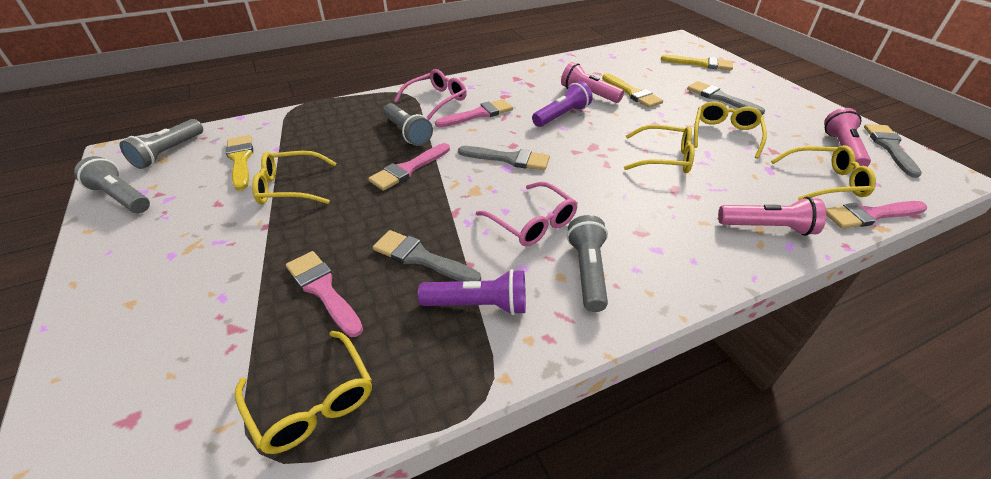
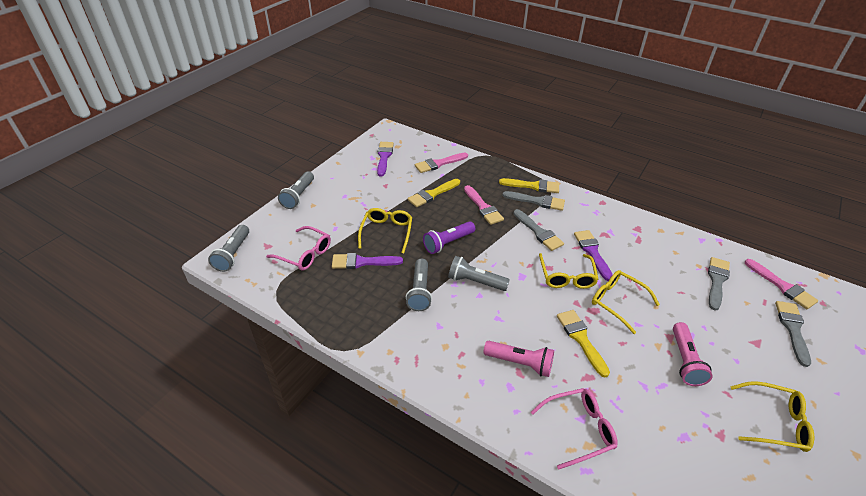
pink brush: [286,251,363,337] [368,143,450,191] [435,99,513,127] [826,201,927,229] = 4 -> [415,153,468,173] [464,185,504,225] [745,259,818,309] = 3
pink flashlight: [561,62,624,103] [718,197,826,236] [824,108,871,169] = 3 -> [483,341,554,377] [673,322,713,386] = 2
purple brush: none = 0 -> [332,253,403,269] [377,142,394,176] [574,230,612,281] = 3
purple flashlight: [418,269,526,315] [532,81,593,127] = 2 -> [423,221,475,254] = 1
yellow glasses: [235,330,372,454] [252,151,337,205] [624,125,695,173] [694,101,767,159] [771,145,876,200] = 5 -> [358,208,412,254] [539,253,599,289] [592,270,660,334] [730,381,814,452] = 4

